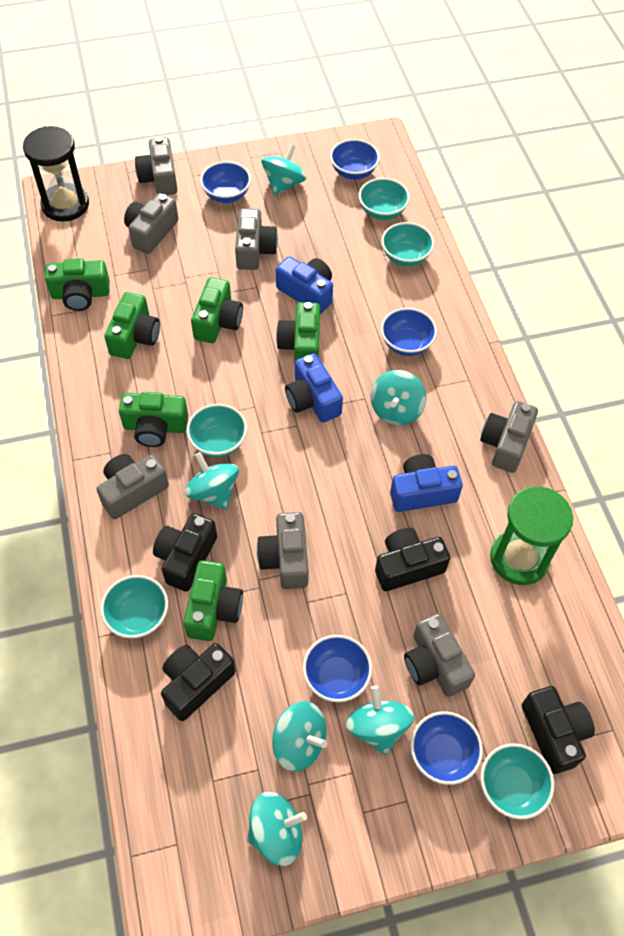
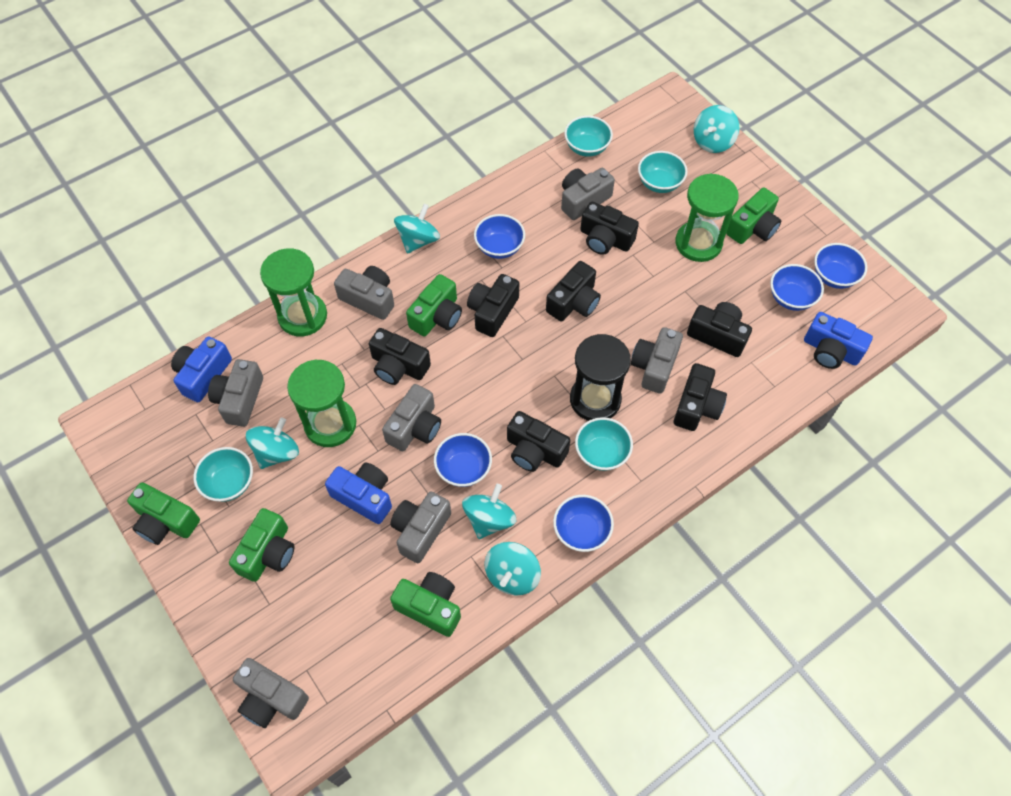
black camera: [153,513,217,592] [161,643,236,721] [375,528,450,591] [522,686,595,774] = 4 -> [369,328,431,385] [467,274,519,337] [507,411,570,472] [546,261,601,321] [580,202,639,255] [674,363,727,431] [687,302,752,357] = 7
green camera: [45,258,110,311] [104,292,160,359] [119,392,188,447] [183,560,243,641] [191,277,243,343] [276,302,320,364] = 6 -> [127,483,200,545] [229,508,295,582] [390,572,461,637] [406,274,462,336] [726,188,781,244] = 5
green hourglass: [490,486,573,585] = 1 -> [260,248,327,337] [287,360,356,447] [675,174,739,262] = 3
turquoise bowl: [100,575,168,638] [187,404,247,457] [359,178,410,220] [381,222,434,267] [481,743,554,819] = 5 -> [194,447,253,502] [564,116,613,157] [575,417,633,471] [638,151,688,193] = 4
turquoise spinning top: [185,452,239,510] [247,792,307,866] [262,144,307,196] [272,701,327,772] [346,686,414,755] [370,370,427,425] = 6 -> [246,417,299,469] [394,204,440,254] [462,484,516,539] [484,542,541,595] [694,105,739,153] = 5

